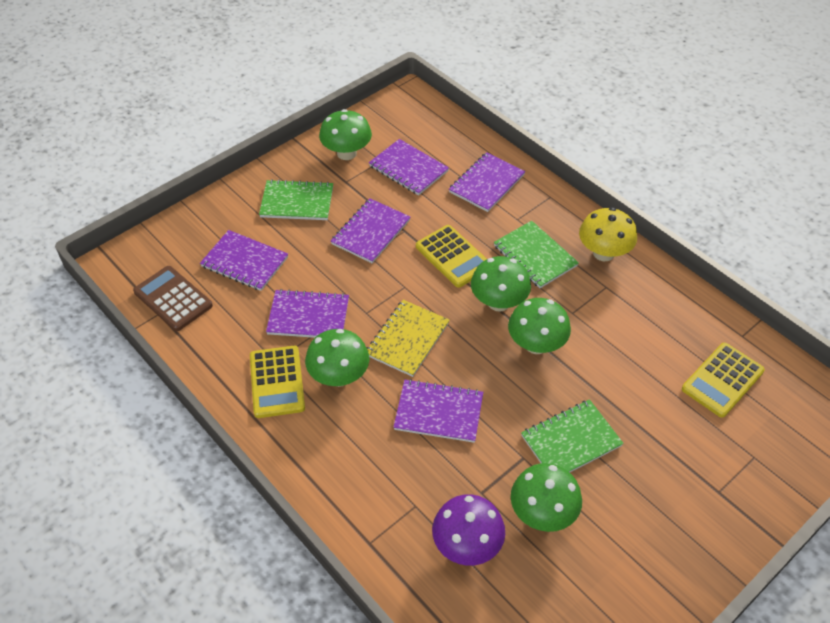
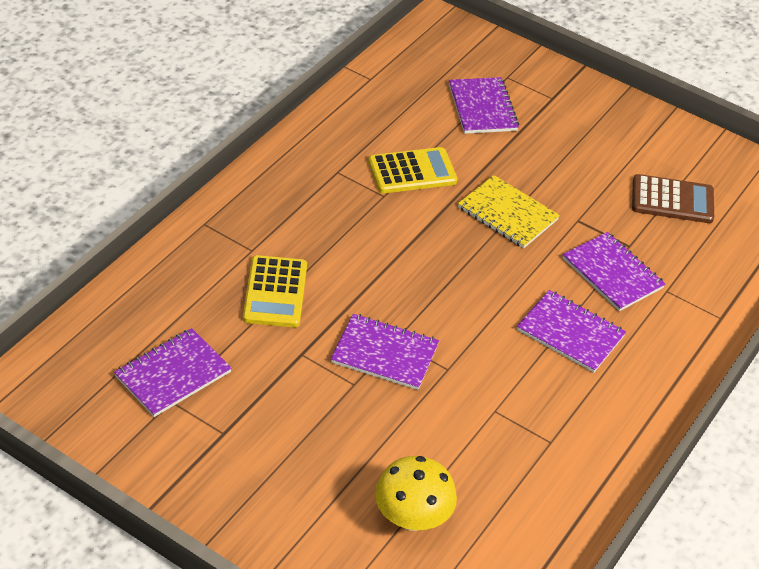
green mushroom: [305,329,369,387] [319,109,372,160] [471,256,531,312] [508,298,571,354] [511,463,582,532] = 5 -> none = 0
green notebook: [259,179,333,220] [494,221,579,288] [521,399,624,472] = 3 -> none = 0
purple mushroom: [432,494,505,566] = 1 -> none = 0
purple notebook: [200,230,288,291] [266,289,349,338] [331,198,410,263] [369,139,449,195] [393,379,483,443] [449,152,525,212] = 6 -> [114,328,232,417] [331,314,439,390] [449,77,519,134] [517,290,626,373] [562,232,665,311] = 5
yellow calculator: [250,346,305,418] [416,225,487,288] [682,343,765,418] = 3 -> [243,255,307,328] [368,147,457,193] = 2

